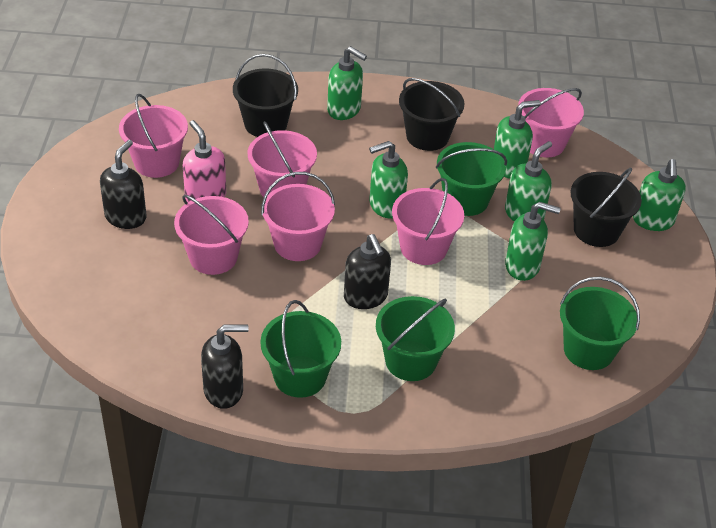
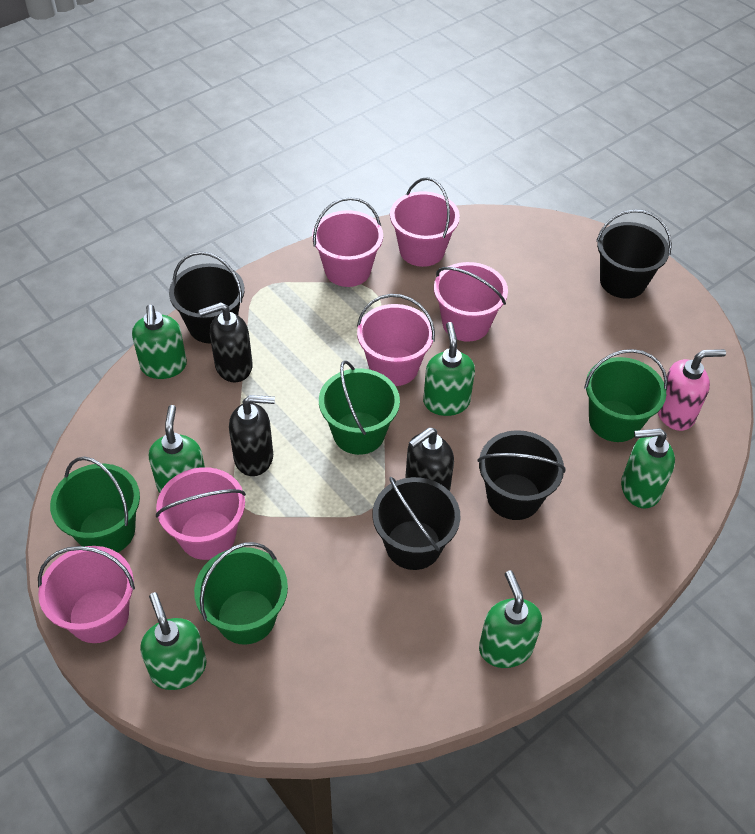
black bucket: [233,54,298,137] [399,78,465,151] [570,167,642,247] = 3 -> [169,251,245,344] [373,477,461,570] [477,430,566,520] [596,209,672,299] = 4

